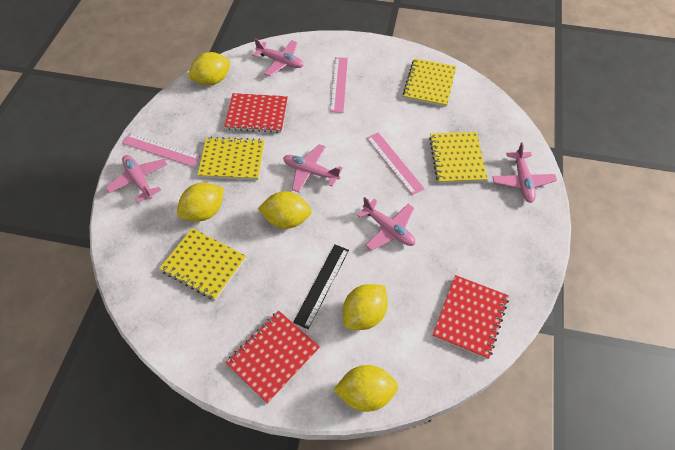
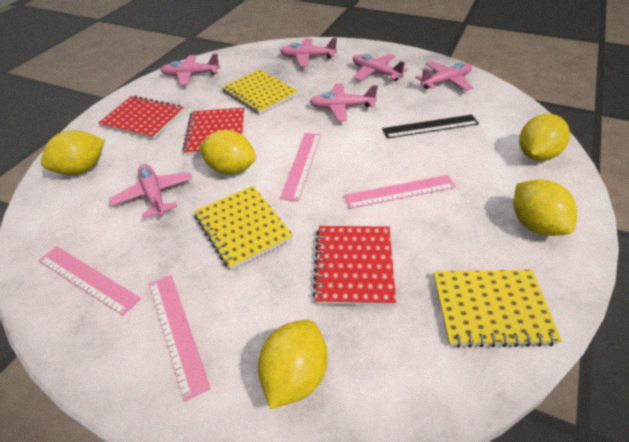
pink plane: [106,155,167,202] [252,38,303,77] [283,144,343,192] [357,197,415,251] [492,142,557,203] = 5 -> [109,164,192,219] [160,54,220,86] [280,38,337,66] [310,83,378,121] [353,54,408,81] [415,61,473,91] = 6
pink ruler: [122,133,200,167] [330,57,348,113] [367,133,425,195] = 3 -> [38,246,141,316] [149,275,211,401] [280,133,321,201] [344,175,456,209] = 4
yellow notebook: [159,228,246,300] [198,137,265,180] [403,58,456,107] [429,132,487,183] = 4 -> [194,186,293,270] [221,70,298,115] [433,270,562,348] = 3

